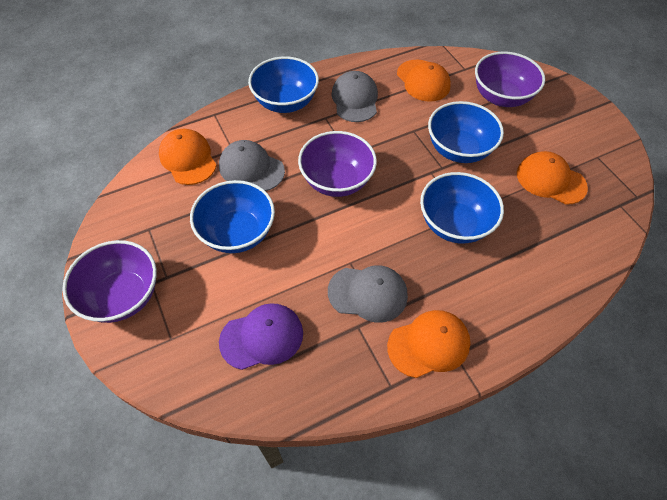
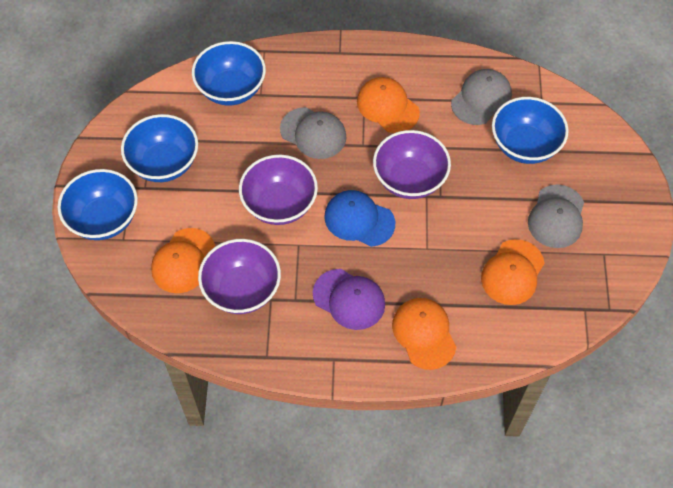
blue cap: none = 0 -> [324,190,395,247] = 1

